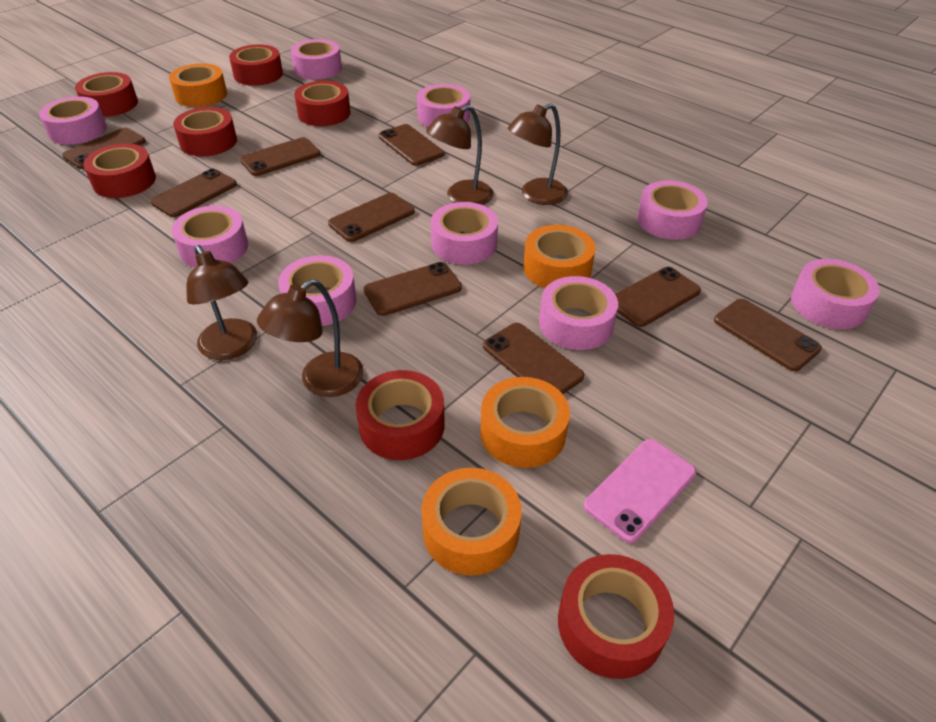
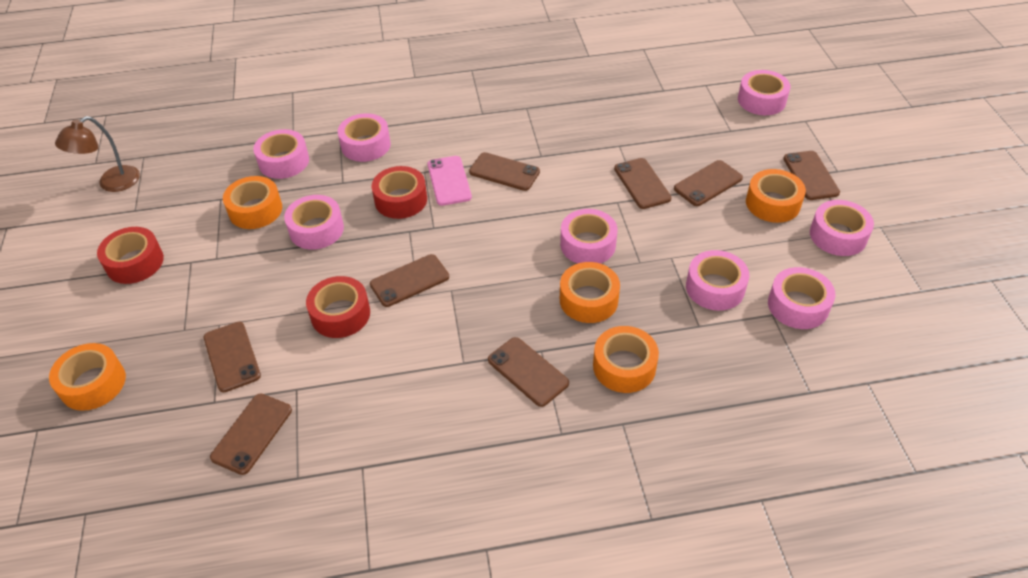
brown lamp: [187,245,257,360] [257,279,364,397] [426,105,493,205] [508,103,568,205] = 4 -> [55,116,140,192] = 1
brown phone: [62,128,146,169] [151,168,237,217] [240,137,320,176] [328,193,415,242] [363,262,462,316] [378,124,444,166] [483,323,584,394] [615,267,701,327] [714,299,822,371] = 9 -> [204,322,261,392] [210,394,292,475] [370,254,449,307] [469,152,540,191] [488,337,569,407] [614,158,672,209] [674,160,743,206] [783,151,840,200] = 8
orange tape: [169,63,227,107] [421,468,522,576] [480,377,570,468] [523,225,596,288] = 4 -> [49,343,126,411] [223,176,282,229] [560,262,620,323] [593,326,659,393] [746,169,806,223] = 5
pink tape: [39,96,107,145] [172,206,248,268] [278,255,357,326] [291,39,342,80] [417,84,470,127] [431,202,498,265] [539,276,618,350] [637,181,708,240] [791,259,880,329] = 9 -> [253,129,309,179] [284,195,344,250] [338,113,391,162] [560,209,617,264] [686,250,749,311] [738,70,790,115] [768,267,835,329] [810,200,874,256] = 8
red tape: [75,72,138,117] [83,144,156,198] [173,107,237,156] [229,45,283,86] [294,81,351,126] [356,370,445,460] [558,554,674,679] = 7 -> [97,227,164,284] [306,276,370,338] [372,166,427,219] = 3

